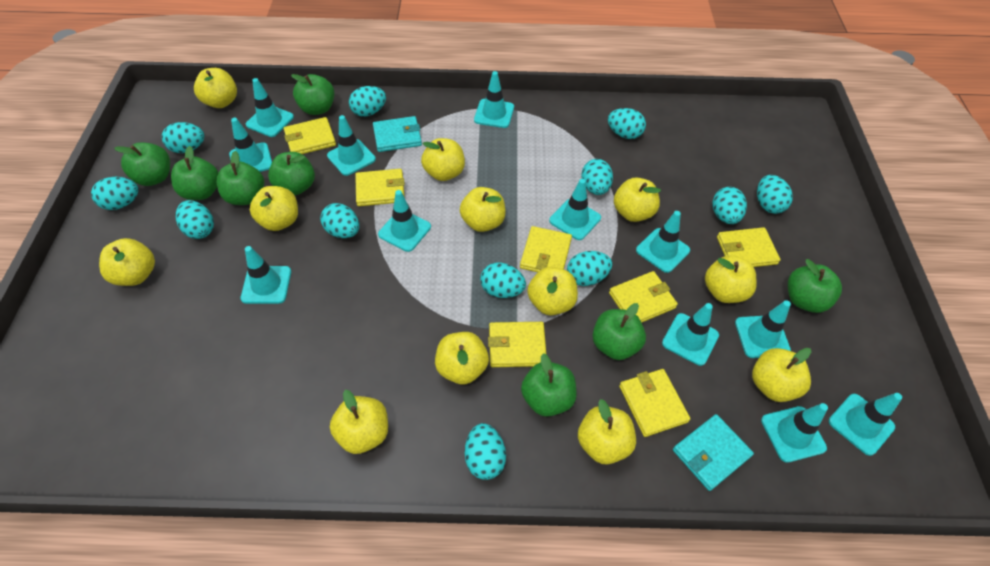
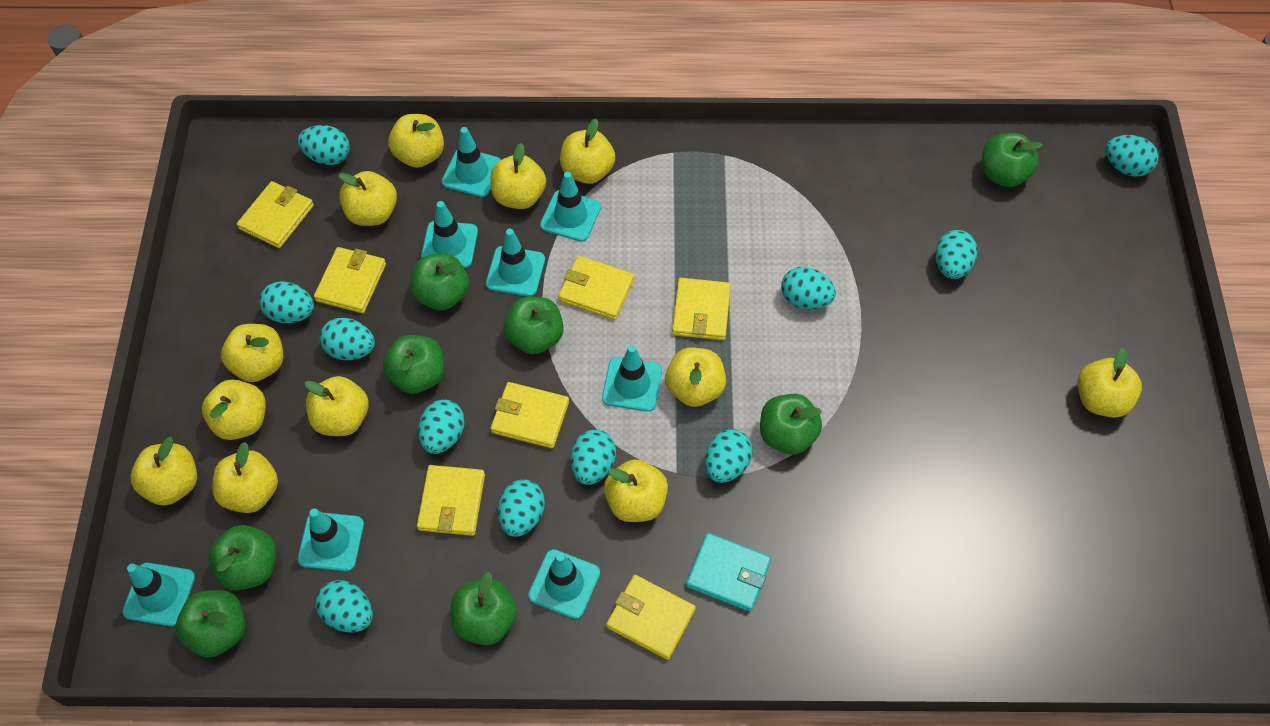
turquoise egg: [91,177,138,210] [162,122,204,153] [176,200,214,239] [320,203,359,238] [349,86,386,117] [465,423,506,480] [480,263,526,298] [567,251,612,286] [581,159,613,195] [608,108,646,139] [712,187,747,224] [757,175,793,214] = 12 -> [259,281,314,323] [297,125,350,165] [316,580,373,632] [320,318,375,360] [418,399,465,454] [498,479,545,537] [571,429,616,485] [705,429,753,483] [781,267,836,309] [935,230,977,279] [1105,135,1158,177] = 11
turquoise traffic cone: [229,118,272,172] [241,246,291,304] [246,78,294,137] [327,115,376,176] [378,190,431,252] [474,71,514,128] [549,179,601,240] [636,211,690,273] [662,303,719,366] [735,300,791,358] [761,403,828,463] [829,393,902,456] = 12 -> [122,563,195,627] [298,509,364,571] [421,201,478,268] [442,127,501,197] [486,229,545,297] [528,549,600,619] [540,172,601,242] [602,345,662,412] = 8
turquoise wallet: [373,116,422,152] [673,414,754,491] = 2 -> [686,533,771,612] = 1

